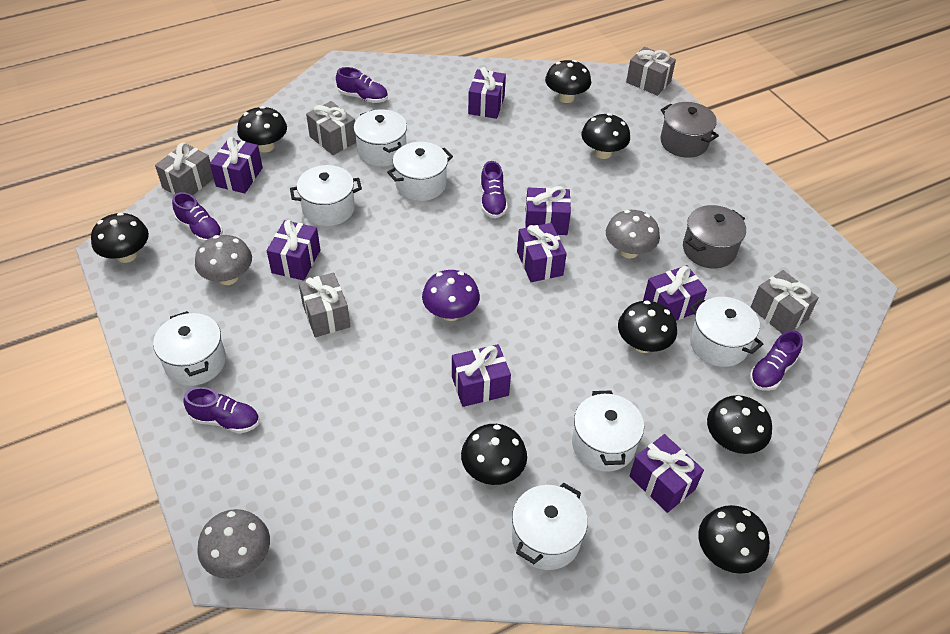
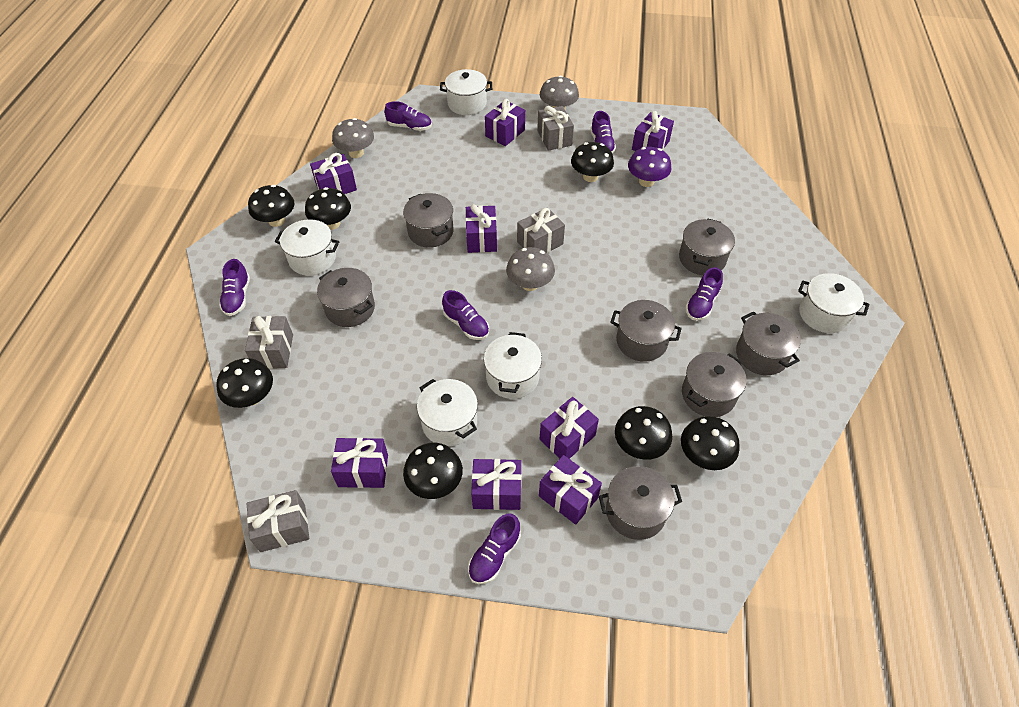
black mushroom: [91,212,149,263] [237,106,287,152] [461,424,527,485] [545,60,591,103] [581,113,630,159] [618,300,677,353] [698,505,770,574] [707,395,772,454] = 8 -> [216,358,273,408] [248,185,294,227] [305,187,351,230] [403,443,463,499] [571,142,614,182] [615,406,672,460] [681,416,740,470] = 7
grey gift: [155,143,214,196] [298,273,350,337] [306,101,356,155] [626,47,676,96] [750,270,819,334] = 5 -> [245,316,293,369] [247,490,309,552] [517,208,565,253] [537,106,574,151] = 4
grey pot: [660,102,719,158] [683,205,746,269] = 2 -> [317,268,375,327] [403,193,453,248] [599,466,682,540] [610,300,682,362] [679,219,735,275] [682,352,747,417] [736,312,801,375] = 7
purple shoe: [172,192,223,242] [183,387,259,434] [336,67,388,103] [480,161,508,218] [750,330,803,391] = 5 -> [219,259,250,316] [385,101,432,131] [442,290,489,340] [468,513,521,584] [590,111,616,153] [685,267,723,321] = 6
white pot: [153,311,226,386] [290,165,362,226] [354,109,407,167] [387,142,453,201] [512,482,588,570] [572,390,644,472] [690,297,763,367] = 7 -> [275,219,339,276] [417,379,478,446] [440,69,492,115] [484,332,542,399] [798,273,869,333] = 5

